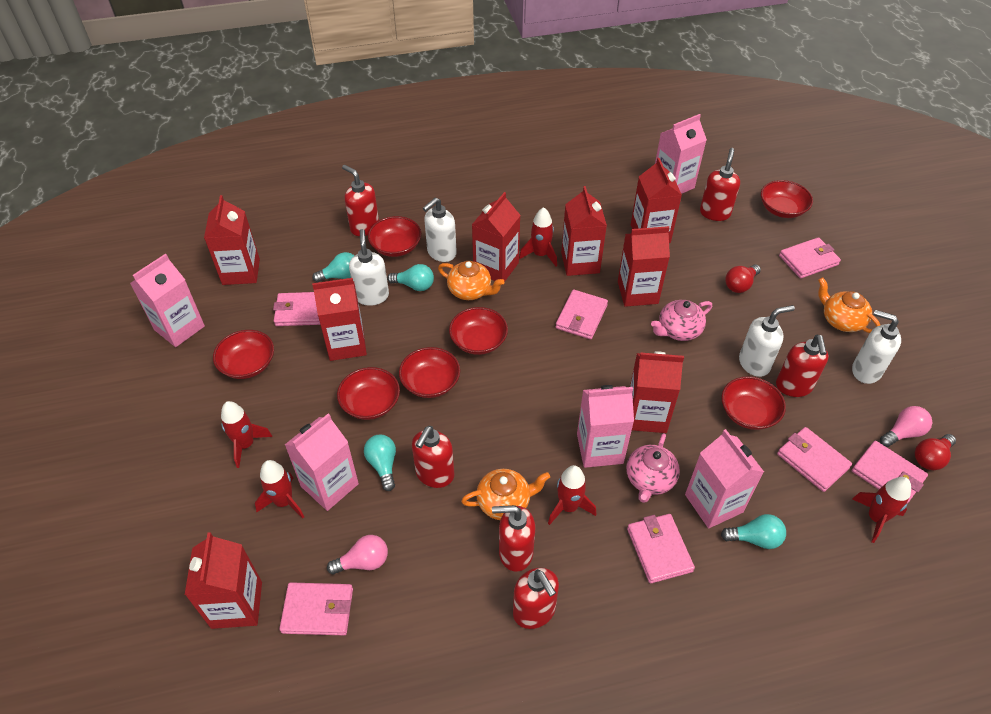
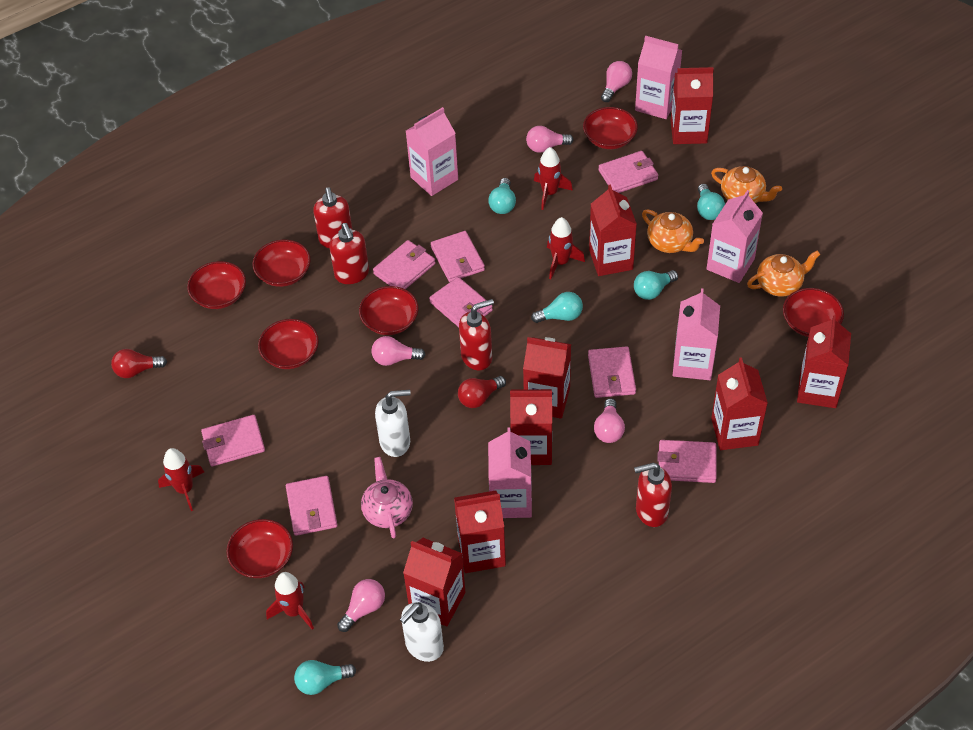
pink light bulb: [327,535,388,575] [880,406,932,447] = 2 -> [337,579,385,632] [371,336,426,366] [526,126,574,153] [594,398,625,443] [601,61,632,102] = 5
pink teapot: [626,433,680,503] [651,300,712,341] = 2 -> [361,457,413,539] = 1
pink wallet: [273,292,320,326] [279,582,353,636] [556,289,608,339] [627,514,695,583] [777,427,852,492] [779,237,841,279] [852,441,928,504] = 7 -> [201,415,265,466] [286,476,337,536] [373,240,436,289] [429,277,493,327] [431,231,485,282] [588,346,636,398] [598,151,658,193] [657,440,717,483] = 8
red rocket: [221,401,272,468] [255,460,304,518] [519,207,557,267] [548,465,596,525] [852,477,911,543] = 5 -> [158,448,204,511] [266,572,314,630] [534,147,573,210] [547,217,585,279] = 4
red soap dispenser: [342,165,379,236] [412,426,454,488] [492,505,535,572] [513,568,559,629] [700,148,740,221] [776,335,829,397] = 6 -> [313,187,352,248] [329,223,369,284] [459,299,494,370] [634,463,672,527] = 4
turquoise light bulb: [312,252,354,283] [364,435,396,491] [387,264,434,291] [721,514,786,549] = 4 -> [294,660,356,695] [488,178,516,214] [531,292,583,323] [634,270,678,300] [697,184,725,220] = 5
white soap dispenser: [349,229,389,306] [423,198,457,262] [739,305,795,377] [852,310,901,384] = 4 -> [375,390,411,457] [399,602,444,662] = 2

